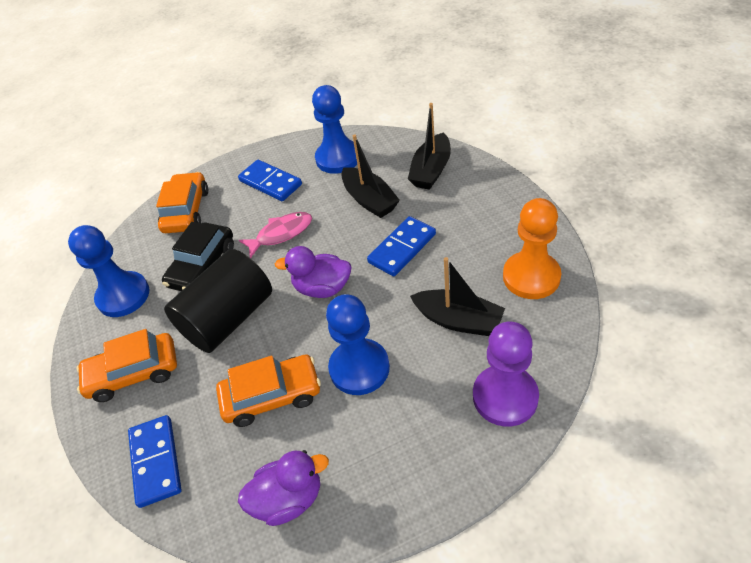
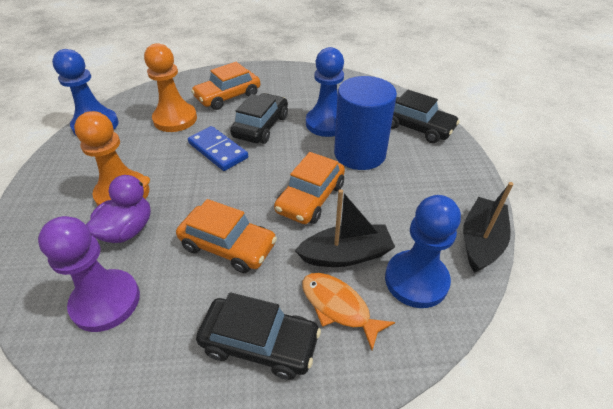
black boat: [341,135,400,218] [408,103,451,190] [410,257,505,336] = 3 -> [295,189,395,267] [463,182,513,273] = 2
black car: [162,222,234,291] = 1 -> [196,292,321,380] [230,93,288,144] [391,90,460,143] = 3
black cylinder: [164,249,272,353] = 1 -> none = 0
blue cylinder: none = 0 -> [334,76,397,170] = 1
blue domino: [128,415,181,508] [238,160,302,201] [367,216,436,276] = 3 -> [188,126,248,171] = 1
orange fish: none = 0 -> [302,273,395,350] = 1
orange pawn: [503,198,561,299] = 1 -> [74,111,149,206] [144,43,197,132] = 2
pink fish: [239,212,312,258] = 1 -> none = 0
purple duck: [238,450,329,526] [275,246,351,298] = 2 -> [86,175,151,243] = 1

